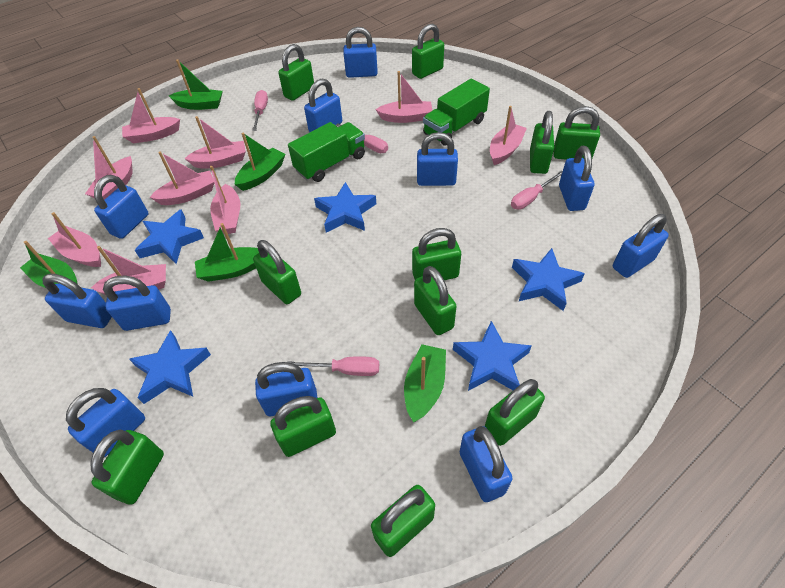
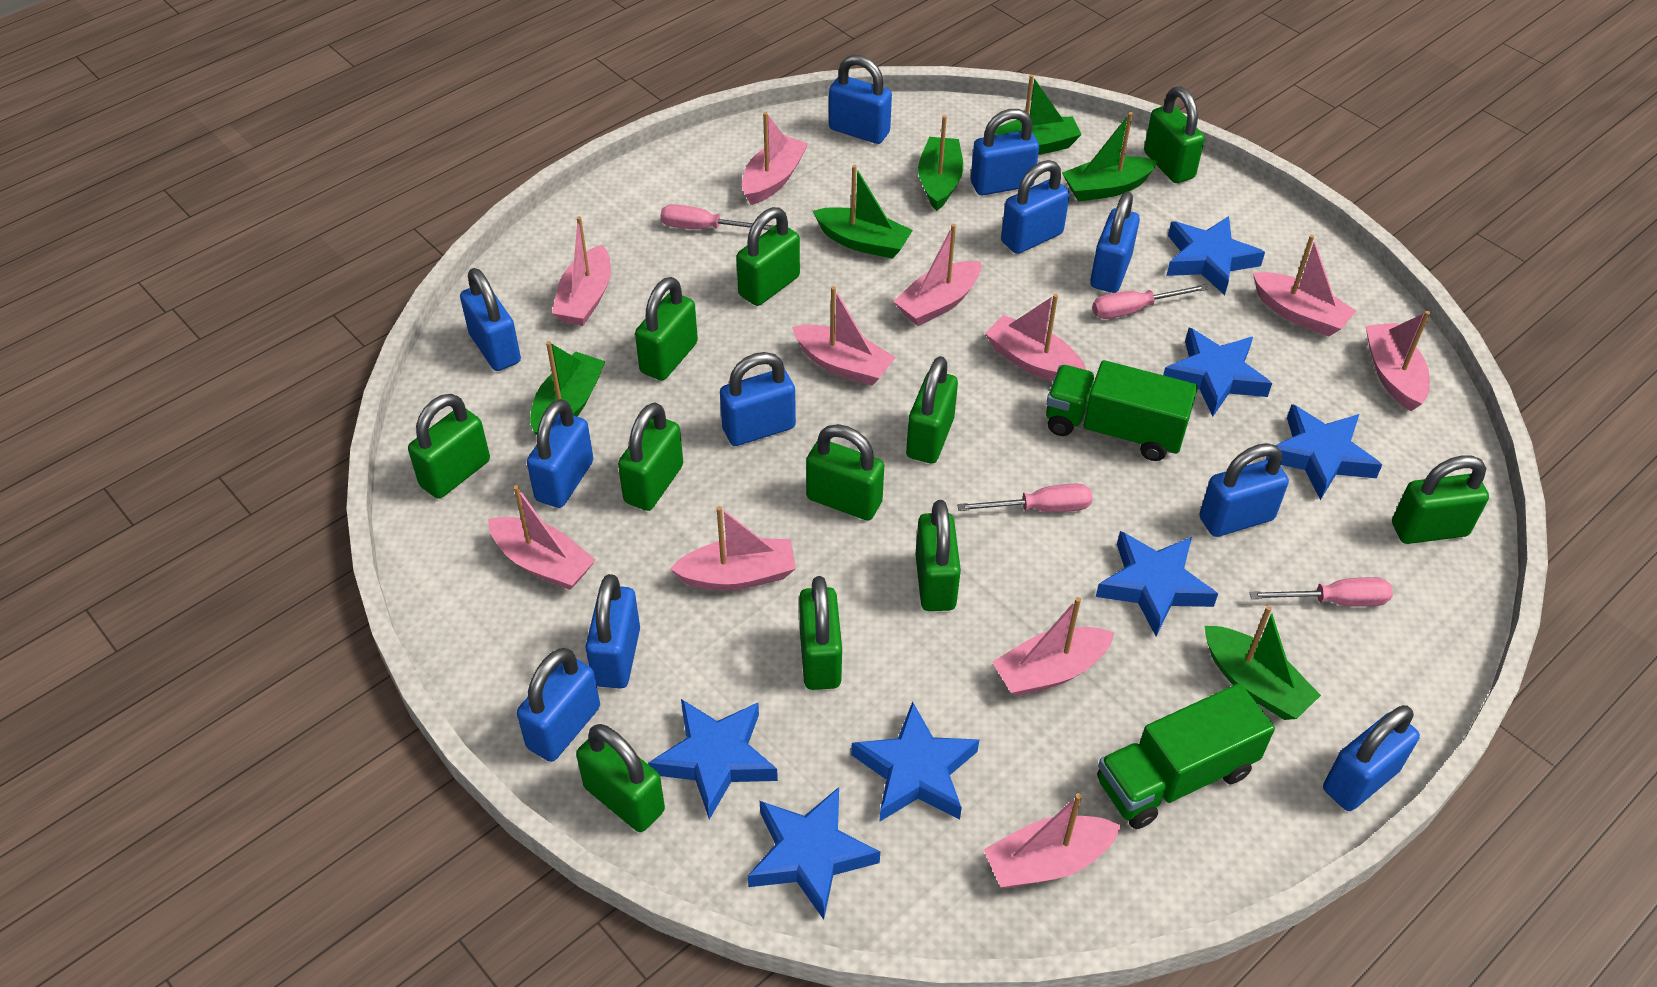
blue star: [129,330,211,404] [135,209,204,264] [314,182,376,233] [453,321,532,391] [512,248,585,311] = 5 -> [648,699,778,820] [748,787,880,920] [851,701,980,822] [1096,531,1218,636] [1163,328,1272,417] [1166,216,1265,295] [1266,404,1382,500] = 7
green boat: [20,241,78,288] [169,59,223,110] [195,223,259,282] [235,133,286,191] [404,344,446,422] = 5 -> [530,341,606,435] [813,165,913,259] [918,115,963,211] [995,74,1082,155] [1062,112,1158,201] [1204,606,1321,720] = 6
pink boat: [48,212,101,267] [85,136,133,200] [91,246,166,295] [122,88,180,143] [150,151,214,205] [184,116,246,168] [210,166,240,235] [376,71,432,123] [490,106,527,165] = 9 -> [488,485,595,590] [552,216,611,326] [670,506,796,590] [742,112,808,205] [792,286,896,386] [893,224,981,326] [983,793,1121,888] [985,294,1086,381] [992,597,1114,696] [1253,235,1356,336] [1366,311,1430,411] = 11

